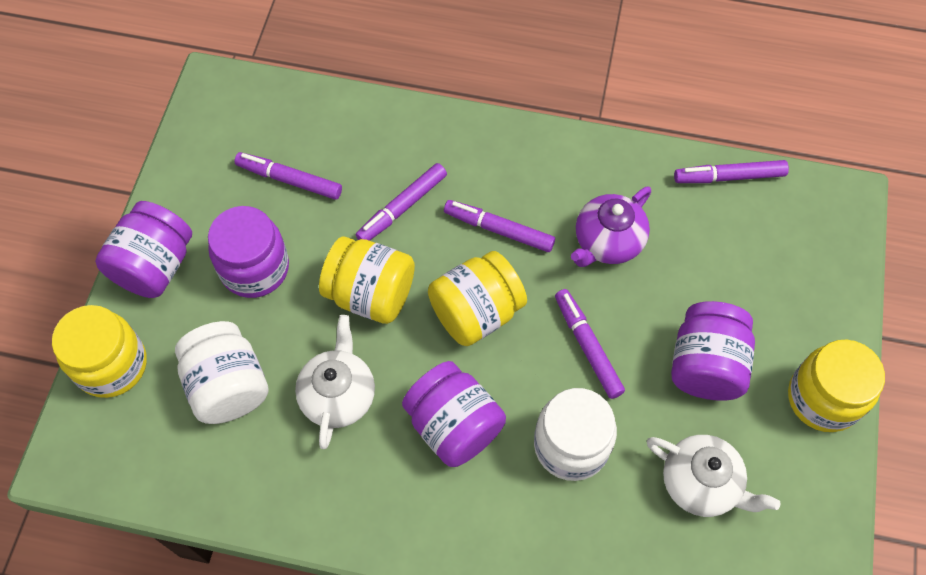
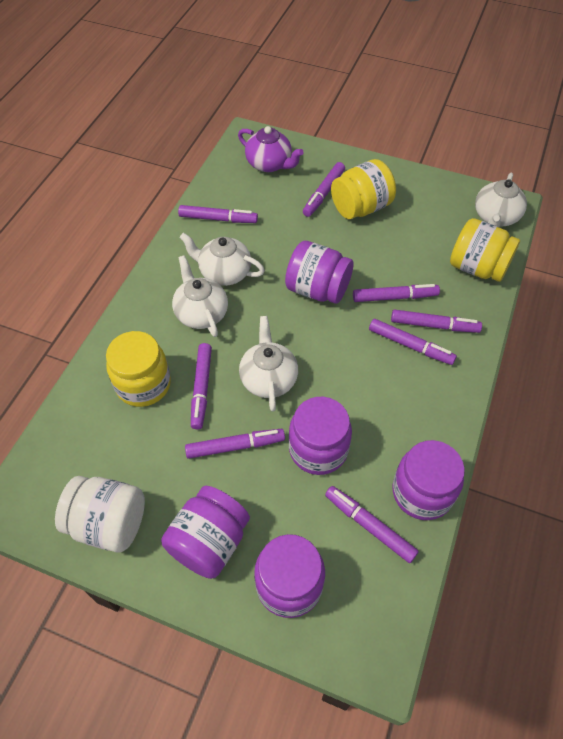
purple jar: [95,201,192,298] [208,206,289,298] [402,361,506,467] [671,301,755,401] = 4 -> [161,486,250,579] [254,534,325,618] [285,241,353,304] [288,397,352,475] [392,440,465,520] = 5
purple marker: [234,152,342,200] [356,163,447,241] [444,200,555,252] [555,289,625,399] [674,160,789,183] = 5 -> [178,205,258,223] [185,429,285,459] [191,343,212,429] [303,162,345,217] [325,486,419,563] [353,284,440,302] [369,319,457,365] [391,310,482,333] = 8
white jar: [175,321,269,424] [534,388,617,481] = 2 -> [55,476,145,553] = 1
white teapot: [295,315,375,449] [647,435,780,517] = 2 -> [172,255,228,337] [179,233,265,286] [239,316,298,412] [475,173,527,227] = 4
yellow jar: [52,305,147,398] [319,237,415,324] [428,251,527,346] [788,340,885,432] = 4 -> [106,331,171,407] [331,159,396,219] [450,218,520,282] = 3

